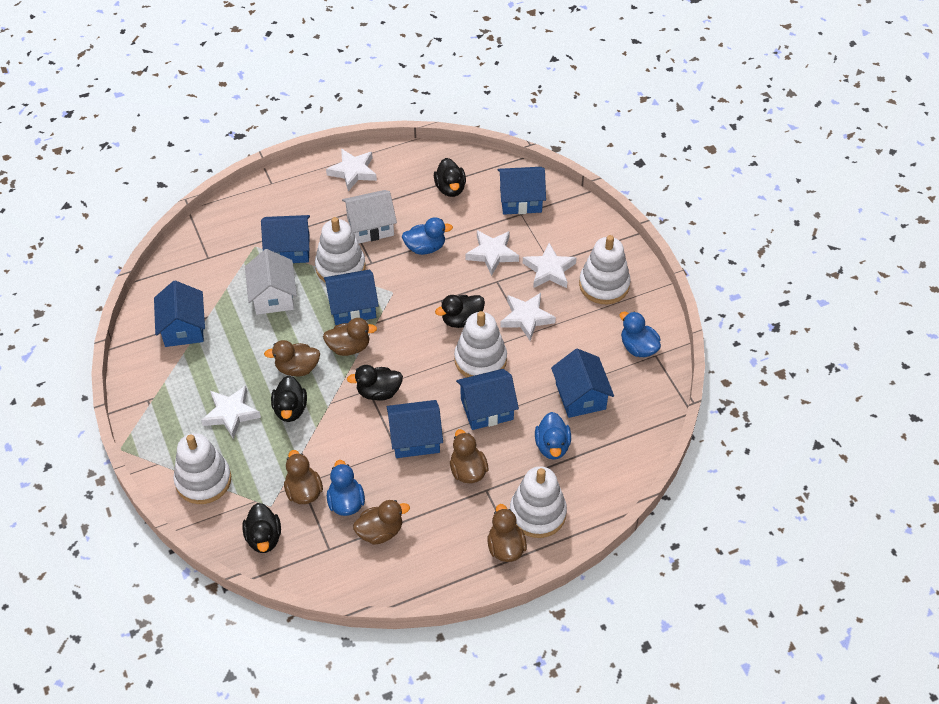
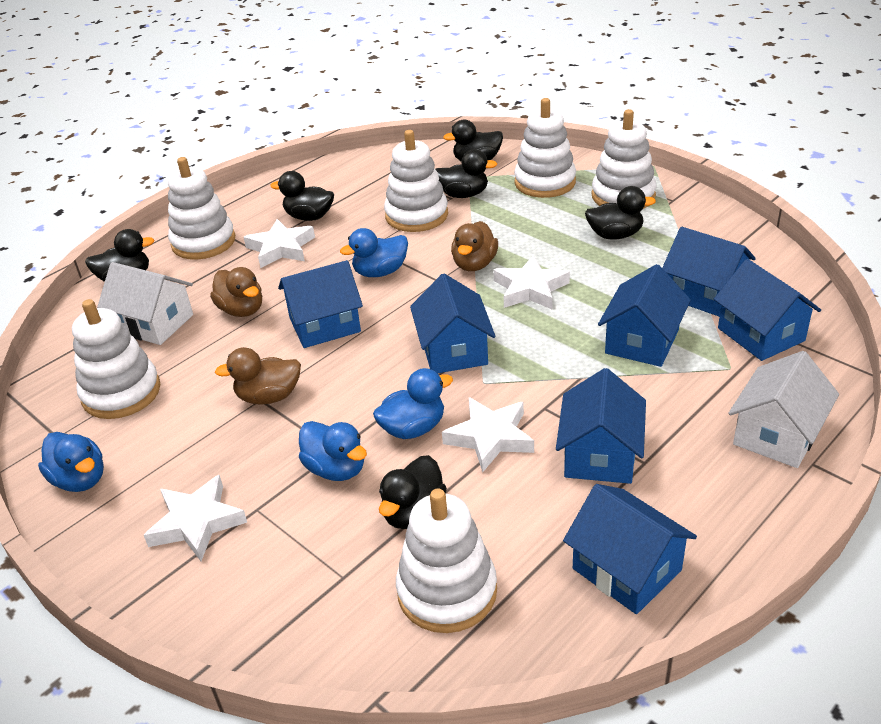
black duck: [242,503,281,553] [271,375,307,422] [347,365,403,401] [434,158,466,197] [435,295,485,328] = 5 -> [85,229,154,282] [270,171,334,221] [379,455,447,529] [436,149,497,198] [443,120,503,161] [585,186,656,240] = 6
brown duck: [264,340,320,376] [284,450,323,504] [323,318,377,356] [353,500,410,545] [450,429,489,483] [487,504,527,562] = 6 -> [210,267,262,317] [215,347,301,405] [451,221,498,271] = 3
white stacking toy: [173,433,231,504] [315,217,366,283] [454,311,507,377] [510,466,567,538] [579,235,631,304] = 5 -> [72,299,160,419] [168,157,235,260] [384,130,448,232] [396,489,497,633] [514,98,576,198] [592,109,656,209] = 6
white star: [201,386,261,439] [326,149,377,191] [466,230,519,276] [500,293,556,341] [523,243,577,288] = 5 -> [144,475,247,561] [244,219,315,268] [442,397,534,472] [493,255,570,309] = 4

